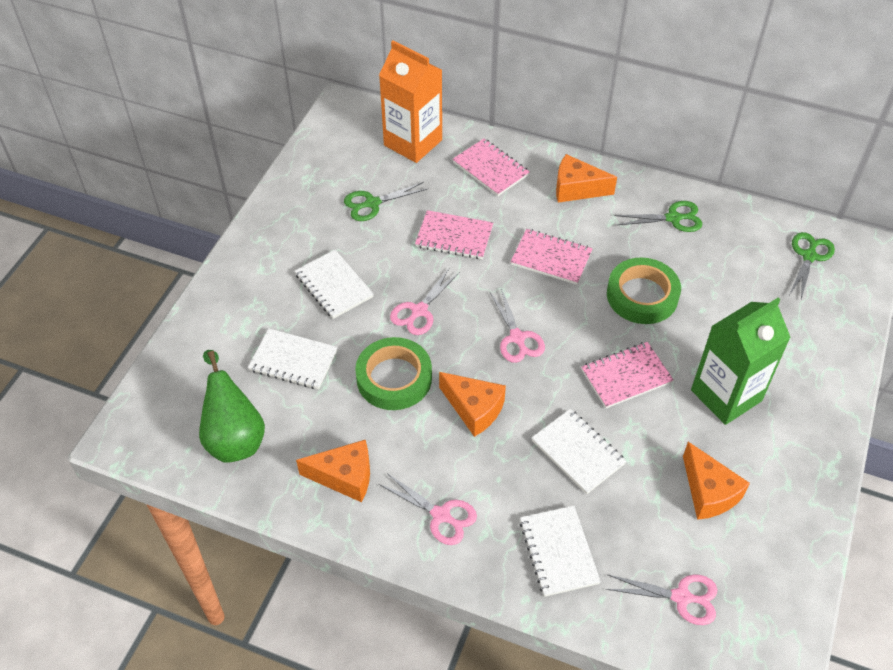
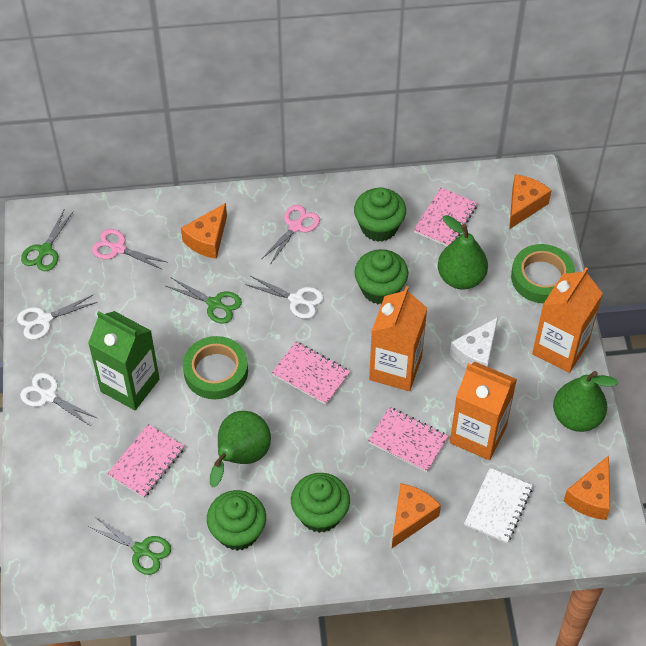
green cupcake: none = 0 -> [207,490,266,551] [291,473,350,533] [354,187,406,242] [354,249,408,304] = 4
green pear: [199,350,265,463] = 1 -> [210,411,271,488] [438,215,488,290] [553,371,618,432] = 3
orange carton: [379,41,442,163] = 1 -> [369,286,427,391] [450,362,517,460] [532,267,603,373] = 3
pink scissors: [379,473,477,545] [390,269,460,335] [490,288,545,363] [605,574,718,625] = 4 -> [92,229,168,270] [262,205,320,263] = 2
white cheese: none = 0 -> [450,317,498,369] = 1
white notebook: [248,328,338,389] [295,250,374,319] [520,506,601,597] [532,409,627,494] = 4 -> [464,468,533,543] = 1
white scissors: none = 0 -> [17,295,97,340] [20,373,97,426] [245,276,324,319] = 3

